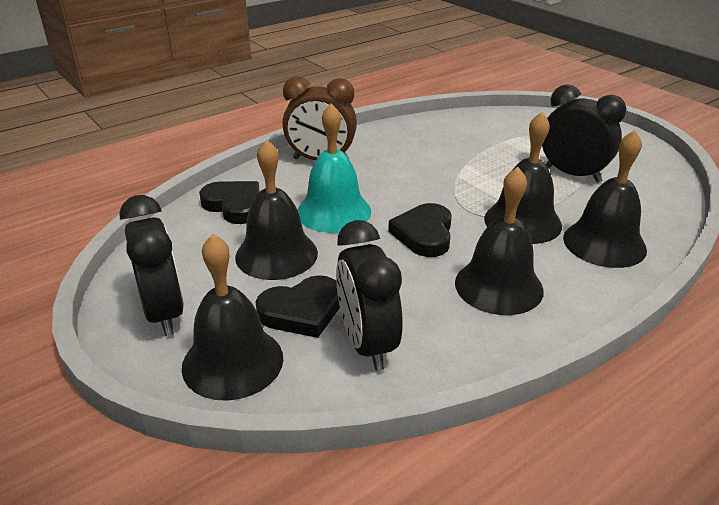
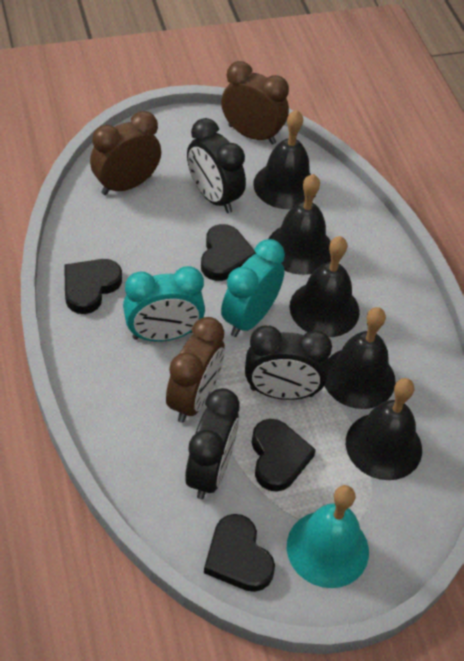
black heart: [199,181,260,224] [256,275,340,338] [388,203,452,257] = 3 -> [64,259,122,314] [201,224,256,281] [204,514,275,592] [251,419,316,492] = 4
brown clock: [282,76,357,160] = 1 -> [90,111,161,195] [166,317,225,423] [221,61,289,145] = 3
turquoise clock: none = 0 -> [123,266,205,342] [221,239,285,337] = 2

